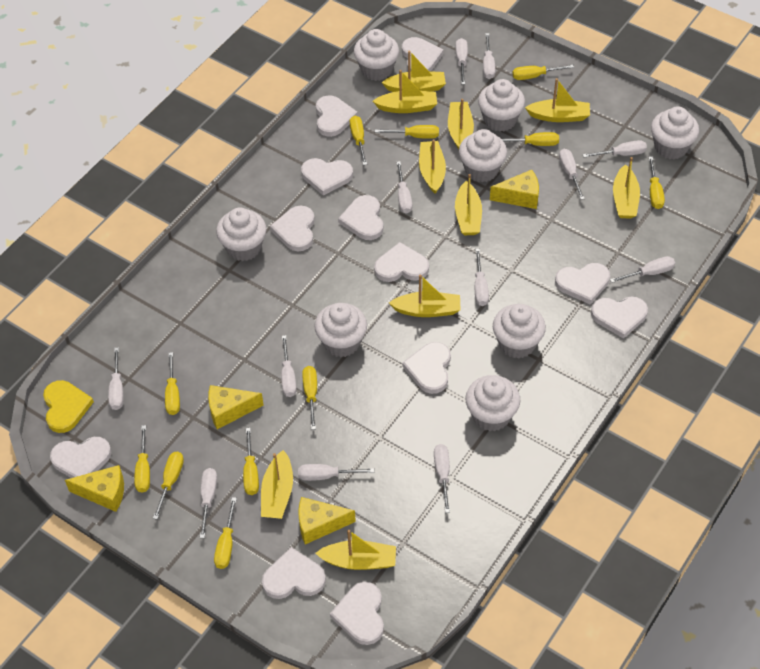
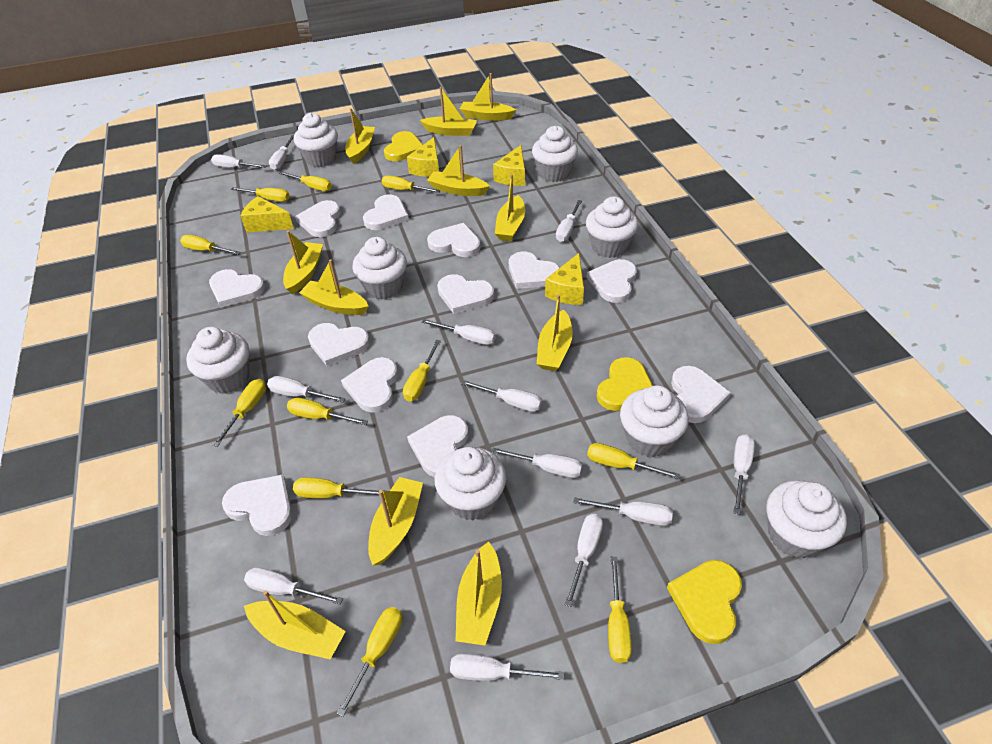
yellow boat: [261,450,293,519] [316,530,396,570] [373,70,437,113] [381,50,446,92] [389,275,460,317] [419,140,446,194] [448,99,474,149] [455,174,482,235] [525,78,590,122] [613,157,640,219] = 10 -> [244,590,346,659] [283,231,323,294] [299,259,369,315] [346,108,375,164] [368,477,423,565] [420,87,477,136] [427,145,490,196] [456,541,502,645] [460,73,516,121] [495,174,525,241] [537,295,573,371] = 11
yellow heart: [43,380,94,433] = 1 -> [384,131,423,161] [597,357,653,411] [667,560,742,644] = 3

